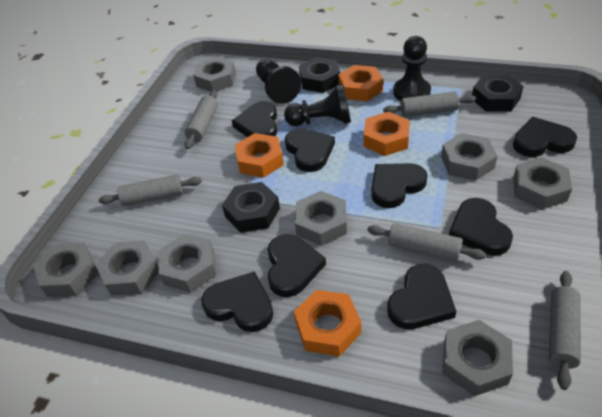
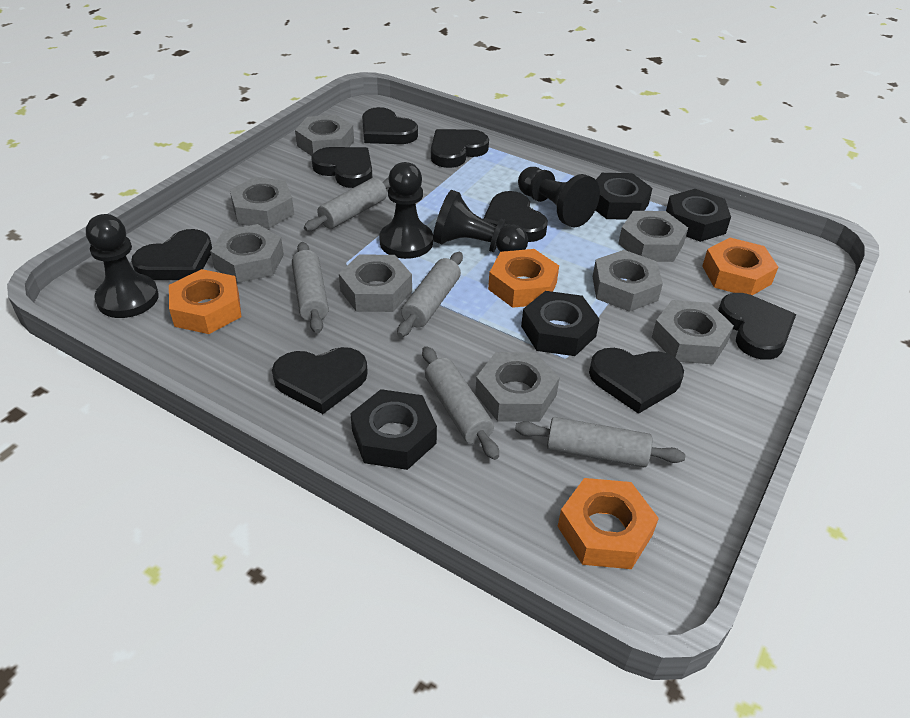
black nut: [222,182,280,233] [299,57,340,93] [472,74,524,112] = 3 -> [350,389,437,470] [521,291,600,356] [596,173,652,220] [666,189,731,242] = 4
black pawn: [256,59,301,104] [284,84,351,126] [393,36,431,101] = 3 -> [86,214,159,318] [379,162,433,259] [433,190,528,252] [518,167,600,227] = 4

